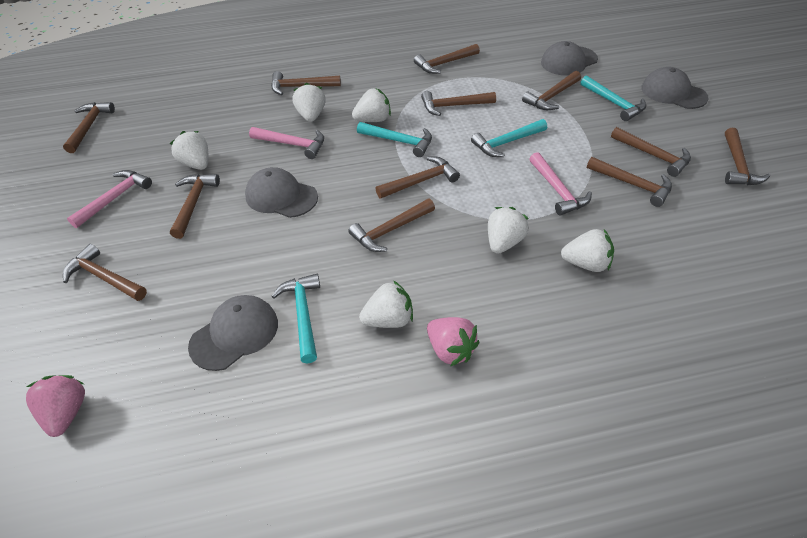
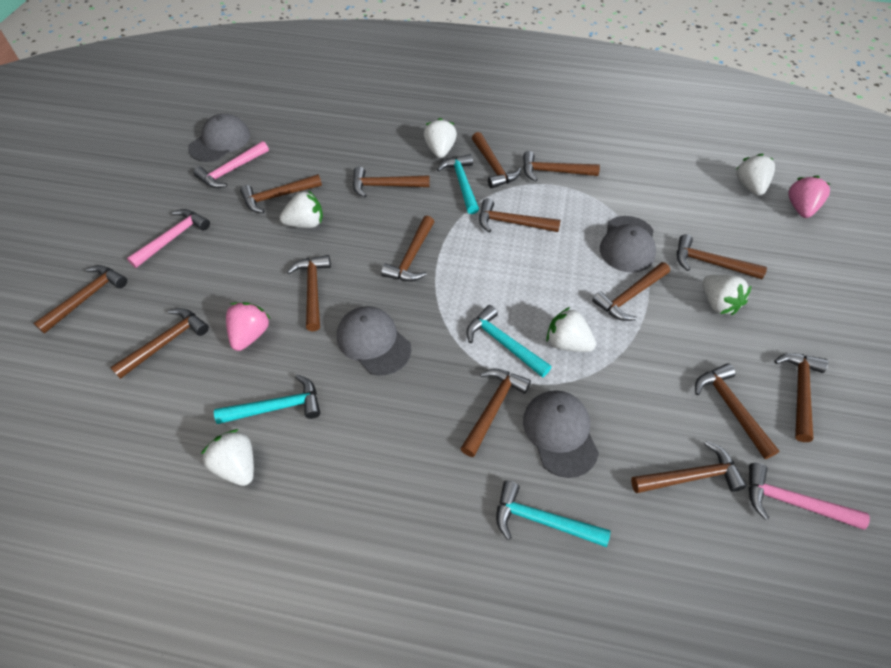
brown hammer: [63,102,115,153] [63,244,147,301] [170,174,220,239] [271,71,341,95] [348,199,435,252] [376,157,460,199] [414,44,480,74] [421,91,496,116] [522,71,581,110] [587,157,672,207] [611,127,691,177] [725,128,770,185] = 12 -> [33,265,127,333] [110,308,209,379] [240,174,322,213] [287,255,331,331] [353,166,430,198] [381,216,434,282] [460,369,531,457] [472,132,521,189] [479,198,561,233] [523,151,600,182] [592,262,670,321] [631,441,747,493] [677,234,767,279] [695,363,779,459] [774,353,828,442] = 15

